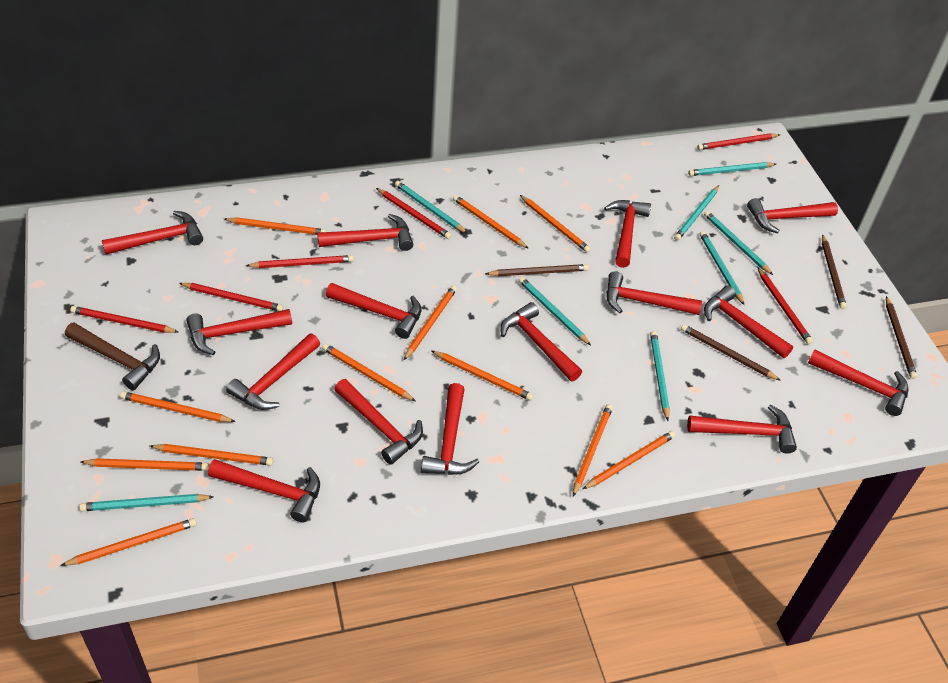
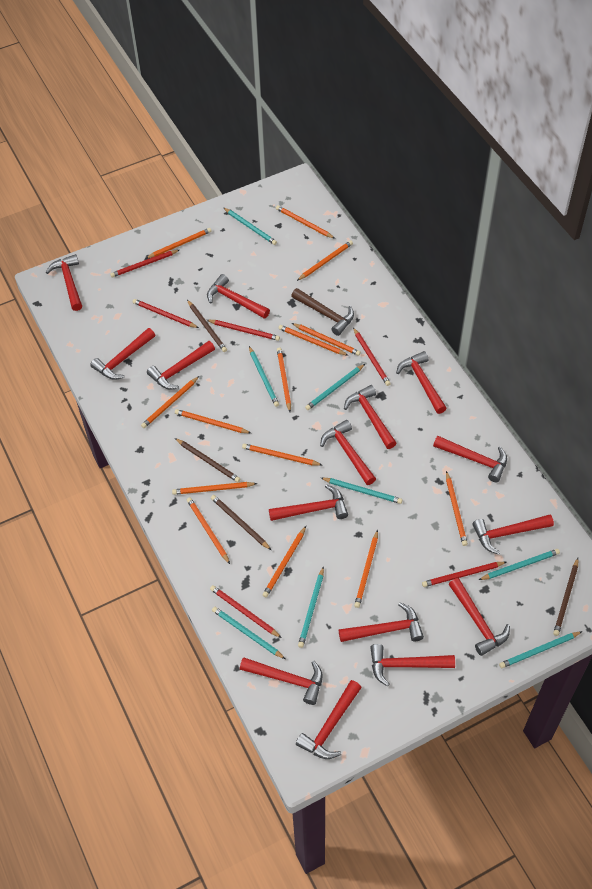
orange pencil: [60,518,197,566] [81,458,209,471] [120,391,236,422] [150,444,273,466] [224,217,326,235] [322,344,416,401] [404,285,457,360] [432,351,534,401] [453,195,529,249] [520,195,591,253] [573,404,613,496] [583,431,675,489] = 12 -> [141,376,199,428] [145,228,212,259] [172,482,257,495] [175,409,251,433] [187,497,230,564] [242,443,322,466] [262,526,306,597] [276,205,335,239] [277,347,291,412] [279,325,349,356] [292,323,361,356] [297,240,353,281] [354,530,378,608] [446,471,468,546] = 14

